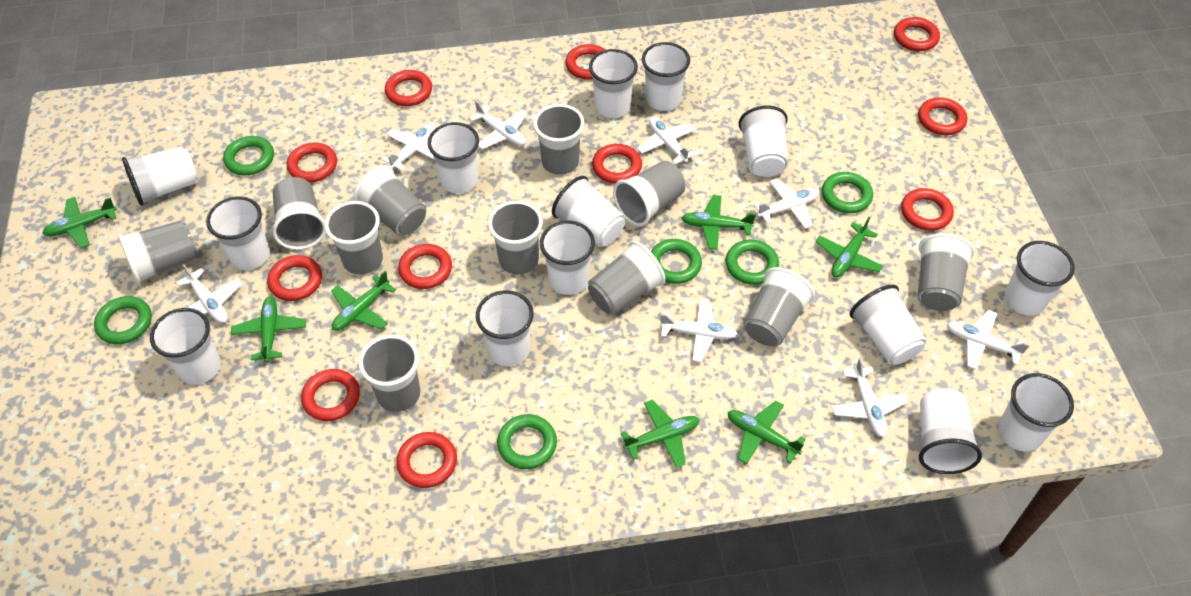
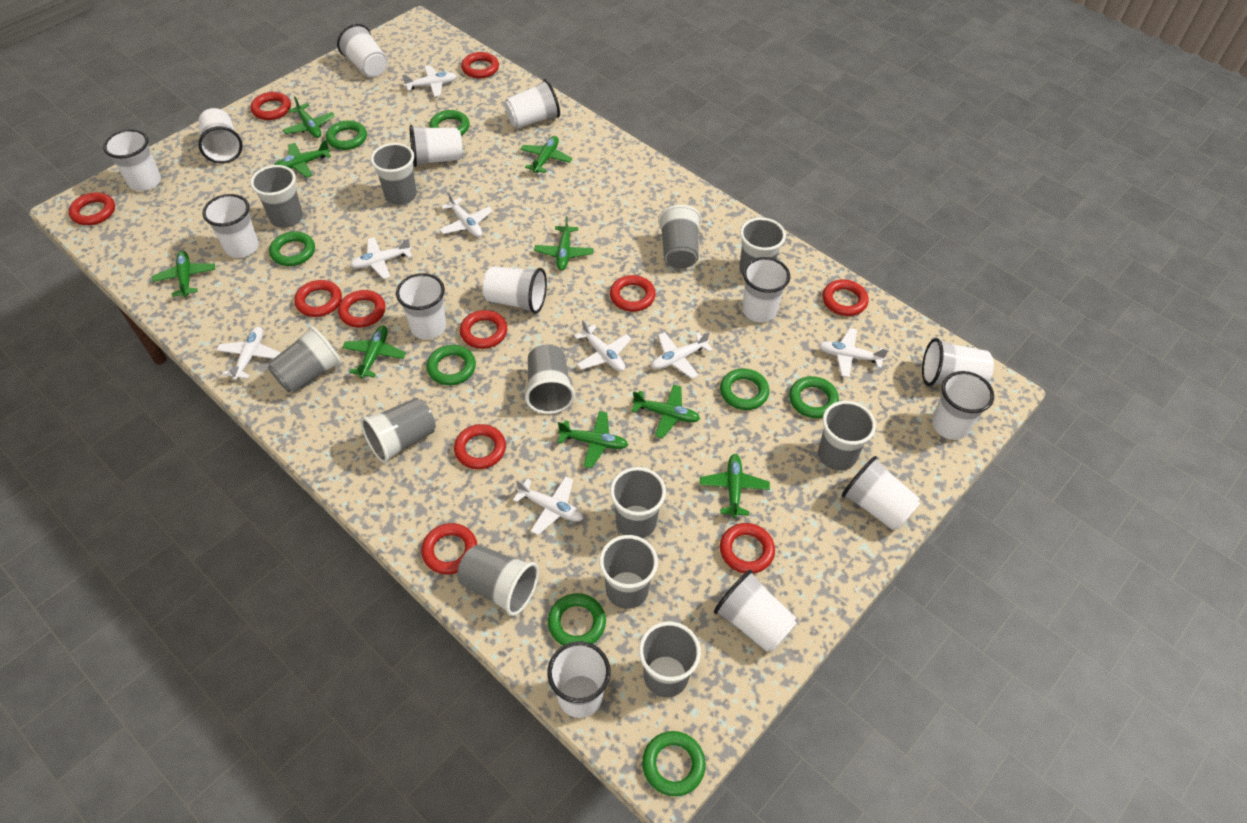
green plane: [42,197,117,248] [231,297,306,362] [331,271,396,331] [621,400,700,468] [681,195,756,250] [727,401,805,464] [816,217,883,277] = 7 -> [152,251,215,297] [274,140,331,177] [283,96,335,138] [342,326,406,378] [520,136,573,173] [534,216,593,270] [558,411,628,468] [631,384,700,438] [700,454,770,518] = 9
green ring: [94,296,152,344] [223,136,274,176] [497,414,557,469] [651,239,702,284] [726,240,779,285] [822,172,873,213] = 6 -> [269,232,315,266] [326,120,367,150] [427,345,476,385] [429,110,470,136] [548,593,606,646] [642,731,706,796] [720,368,769,410] [789,376,839,418] = 8
grey cup: [118,221,198,284] [272,177,326,250] [324,201,383,275] [353,165,426,236] [359,335,420,412] [488,201,543,274] [533,104,584,175] [588,241,665,315] [613,161,685,226] [743,267,815,346] [918,233,974,311] = 11 -> [250,165,303,228] [268,326,341,393] [360,398,436,463] [371,143,417,205] [457,545,539,616] [525,344,575,414] [599,535,658,609] [610,467,666,538] [639,621,701,698] [658,205,701,269] [740,217,786,275] [818,401,876,471] = 12

